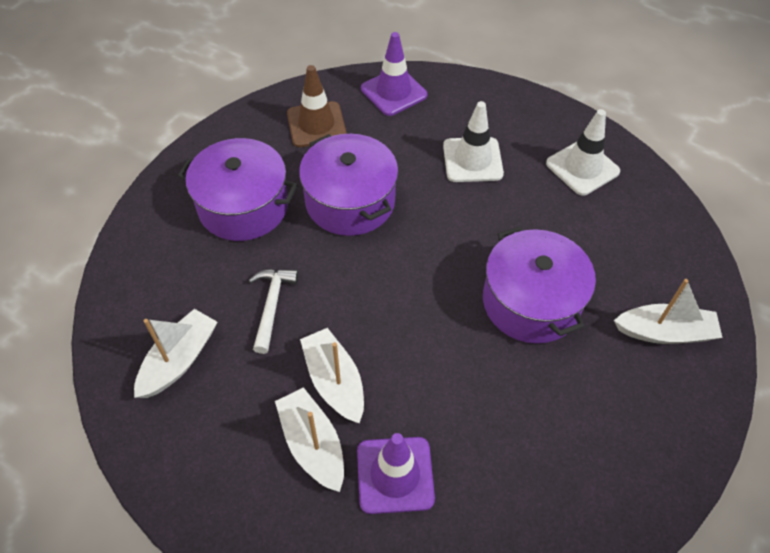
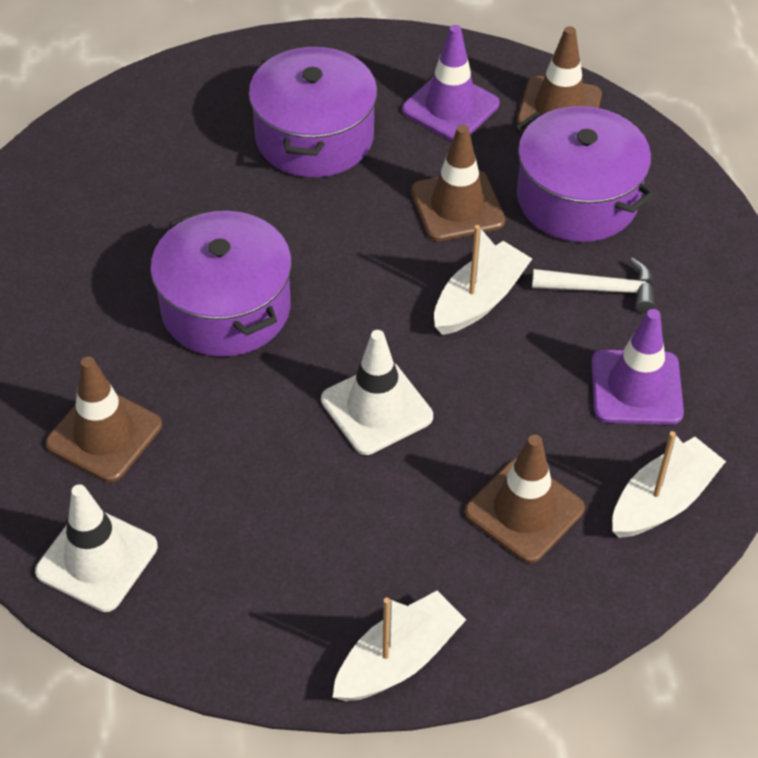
brown traffic cone: [287,65,347,147] = 1 -> [45,356,162,482] [411,125,505,241] [465,435,585,563] [517,26,602,130] = 4
white boat: [134,309,217,398] [275,387,344,492] [300,328,364,423] [614,279,723,344] = 4 -> [333,591,466,701] [434,225,532,335] [612,431,726,538] = 3

